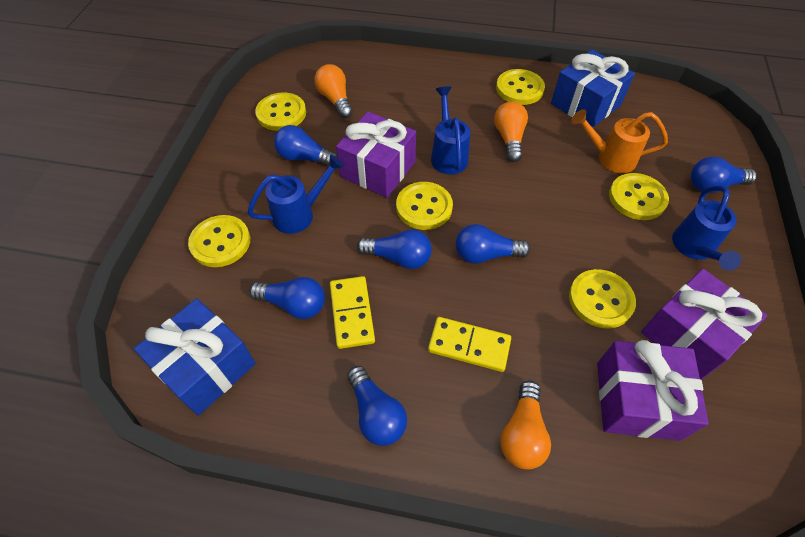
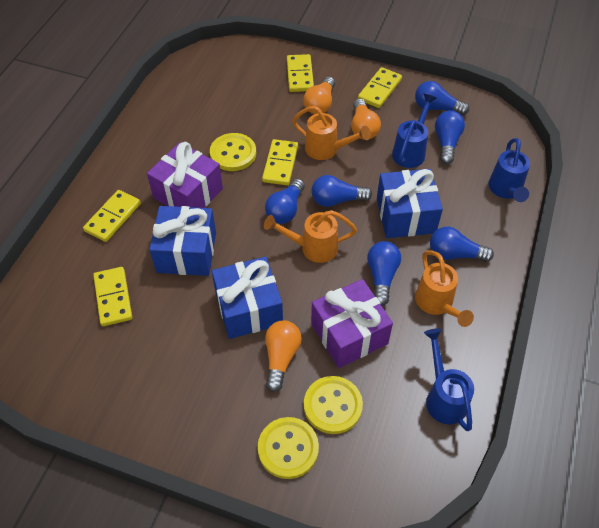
blue gift: [134,299,256,415] [551,50,635,128] = 2 -> [149,206,216,276] [212,256,283,339] [377,169,443,238] = 3
orange watering can: [572,109,668,173] = 1 -> [264,210,357,263] [292,106,371,160] [415,250,474,327] = 3
purple gift: [336,111,416,198] [597,340,709,441] [641,269,767,380] = 3 -> [147,142,223,208] [311,279,393,368] = 2
yellow button: [188,215,250,267] [255,93,306,131] [396,182,453,230] [496,69,545,105] [569,269,636,328] [609,173,669,220] = 6 -> [210,133,256,171] [258,417,319,479] [304,376,363,434] = 3
yellow domino: [330,276,375,349] [428,317,511,372] = 2 -> [83,190,141,242] [93,267,132,326] [262,139,298,185] [287,54,314,92] [358,67,402,108] = 5

